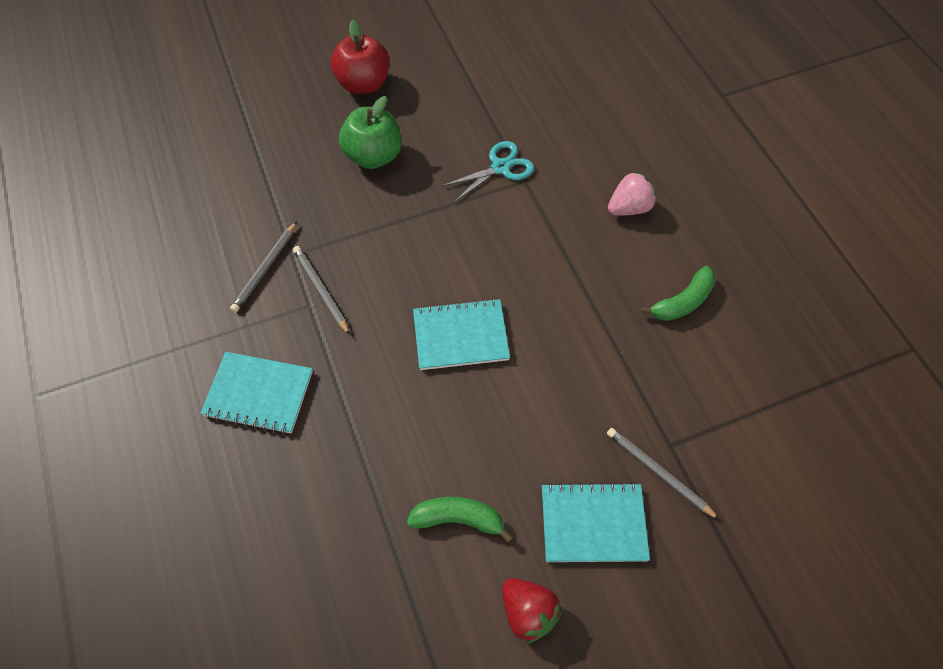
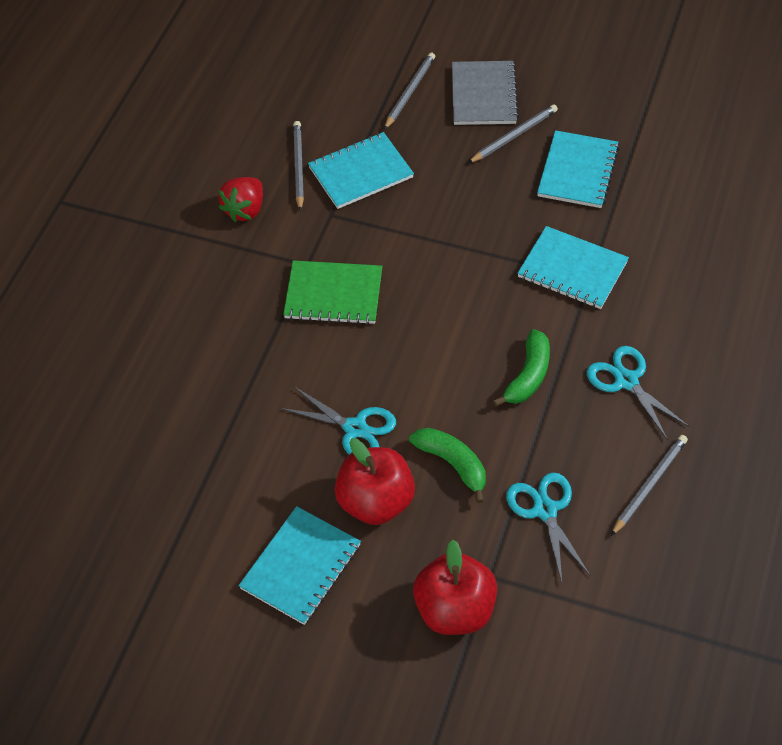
green apple: [339,96,402,169] = 1 -> none = 0
green notebook: none = 0 -> [283,260,382,325] = 1
grey notebook: none = 0 -> [452,61,519,125] = 1
grey pencil: [230,221,297,312] [293,246,350,335] [607,428,720,520] = 3 -> [293,121,304,211] [384,53,435,130] [468,104,558,163] [611,435,688,536] = 4
pink strawberry: [608,171,656,216] = 1 -> none = 0
red apple: [331,20,389,94] = 1 -> [335,438,415,525] [413,540,497,635] = 2
turquoise notebook: [200,352,313,434] [413,298,510,370] [542,482,650,562] = 3 -> [238,506,361,625] [308,132,414,209] [517,226,629,309] [537,130,619,208] = 4
turquoise scissors: [442,141,534,202] = 1 -> [280,387,396,454] [506,473,591,582] [587,346,689,440] = 3

